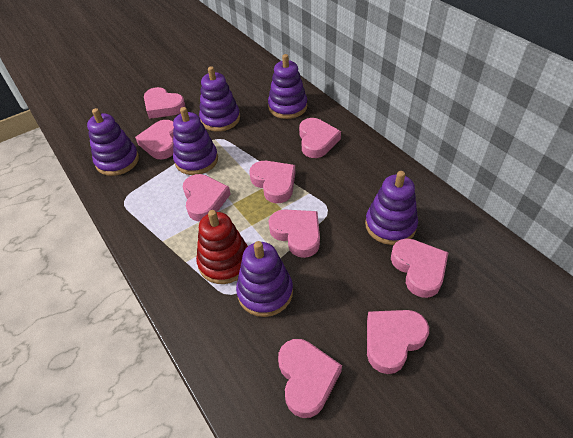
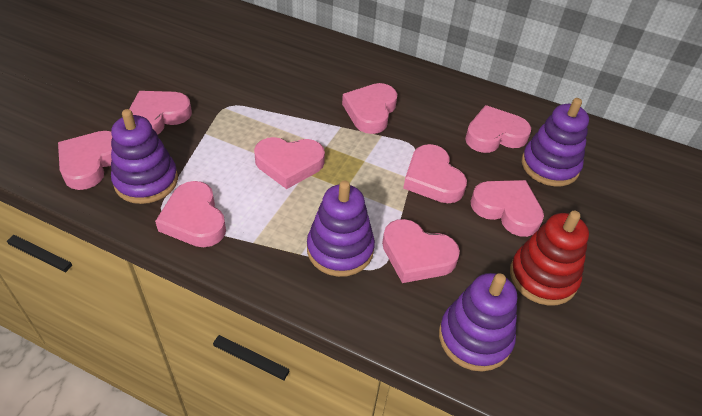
purple stacking toy: [87,108,139,176] [173,107,218,175] [199,66,240,132] [236,241,293,317] [268,54,307,119] [365,171,418,245] = 6 -> [111,109,178,204] [307,181,375,277] [439,273,517,371] [522,98,589,186] = 4

